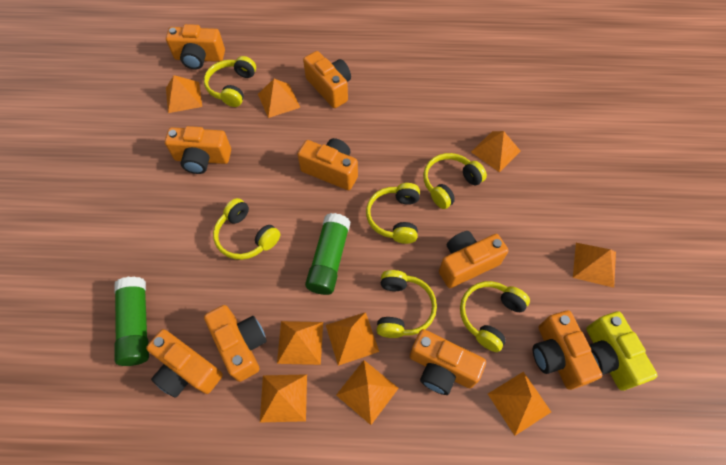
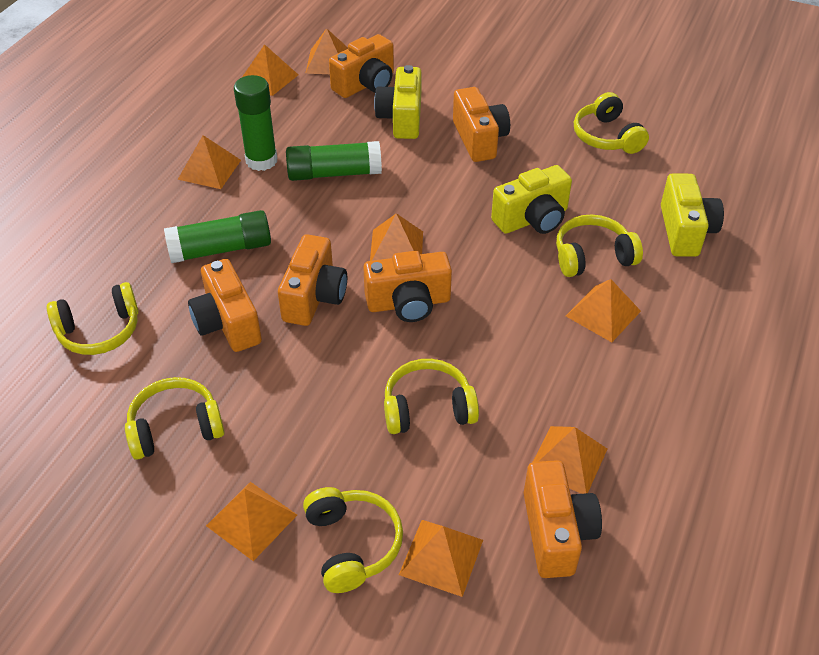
green glue stick: [114,276,149,366] [305,213,351,295] = 2 -> [164,210,271,263] [234,75,277,171] [286,141,382,181] = 3
orange camera: [146,329,223,398] [165,126,231,174] [166,24,225,69] [204,305,267,382] [297,138,358,190] [303,51,351,108] [410,329,486,395] [439,231,508,288] [533,311,602,390] = 9 -> [188,259,262,352] [278,234,347,326] [329,34,394,98] [363,251,452,322] [453,87,510,162] [524,460,602,578] = 6
orange pyramid: [166,75,202,113] [258,79,300,118] [260,374,307,422] [277,321,323,365] [326,312,379,366] [336,360,399,425] [471,131,520,172] [488,372,551,436] [573,243,616,288] = 9 -> [178,135,241,189] [206,482,297,561] [242,44,298,96] [305,28,348,74] [370,213,423,261] [399,520,483,597] [533,426,607,494] [566,279,641,342] = 8
yellow camera: [586,311,658,391] = 1 -> [374,65,422,139] [491,165,572,234] [661,173,724,257] = 3

